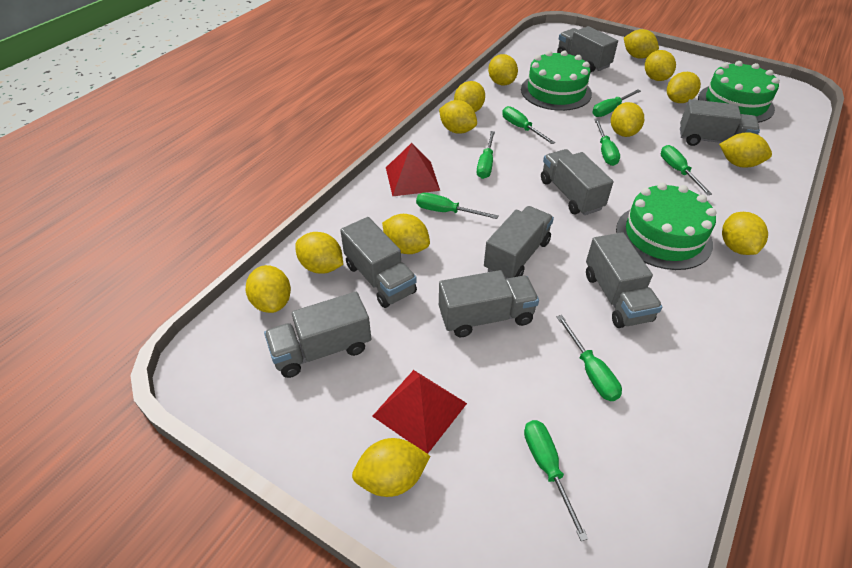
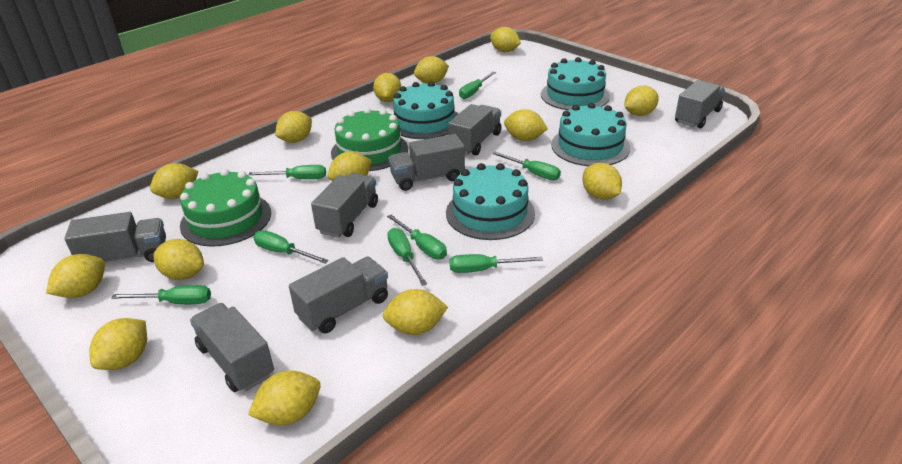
green cake: [521,51,592,111] [616,183,716,270] [698,61,780,123] = 3 -> [180,169,271,247] [331,108,408,171] = 2
grey truck: [264,292,371,378] [340,217,417,308] [439,270,539,337] [484,206,554,279] [541,149,613,215] [557,26,618,72] [586,232,662,328] [680,99,760,146] = 8 -> [64,212,166,262] [190,303,274,392] [289,257,388,333] [311,173,378,238] [388,134,465,191] [448,104,502,155] [675,80,725,129] = 7
red pyramid: [372,370,467,454] [386,143,440,196] = 2 -> none = 0
turquoise cake: none = 0 -> [393,81,458,139] [446,163,535,240] [541,57,610,110] [551,103,630,166] = 4
yellow lemon: [246,265,291,313] [296,232,343,274] [352,438,430,497] [382,214,430,254] [439,100,477,134] [454,81,485,112] [488,54,518,85] [611,102,644,137] [624,29,659,59] [645,50,676,81] [667,72,701,103] [719,132,772,168] [722,212,768,255] = 13 -> [46,254,105,298] [89,318,147,370] [150,163,198,199] [153,239,204,280] [248,370,320,425] [275,111,312,143] [328,152,372,181] [373,73,401,102] [383,289,448,335] [414,56,449,84] [490,27,521,52] [504,109,548,141] [582,163,622,200] [625,86,659,116] = 14

